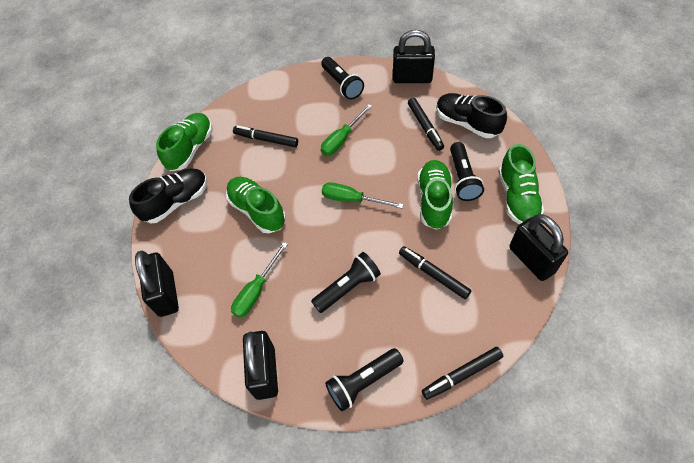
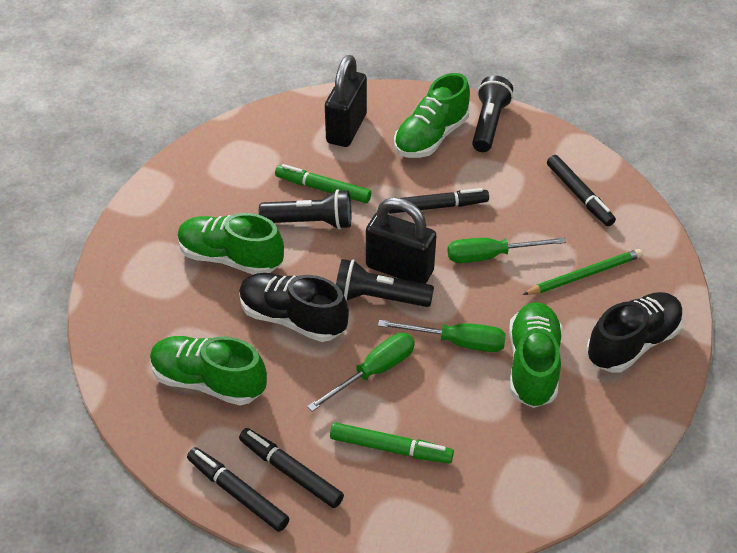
black flashlight: [311,252,381,313] [321,57,364,100] [325,348,403,411] [450,142,484,201] = 4 -> [259,189,351,230] [336,259,434,307] [472,75,513,152] = 3
black padlock: [135,251,179,317] [243,331,278,400] [393,30,435,83] [509,214,568,281] = 4 -> [325,55,367,147] [366,197,437,284] = 2
green marker: none = 0 -> [275,164,371,203] [330,422,454,463] = 2
green pencil: none = 0 -> [522,249,643,295] = 1

